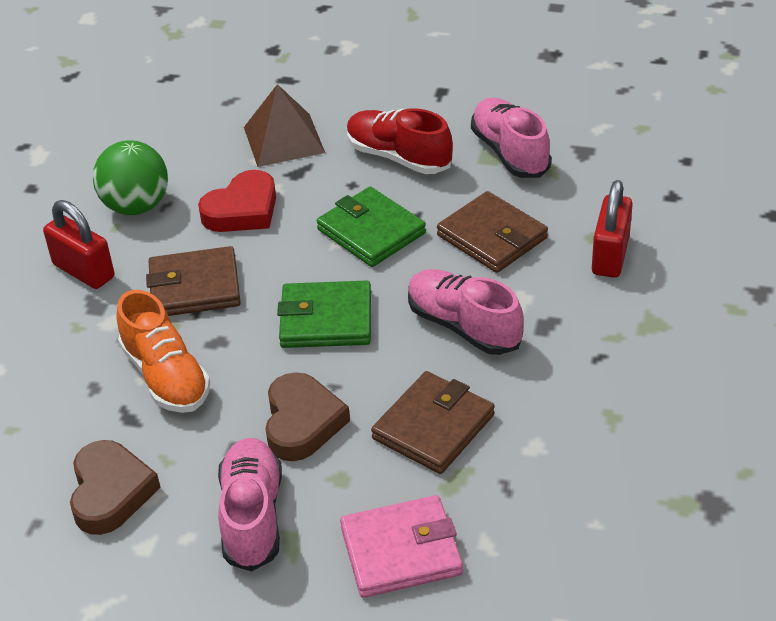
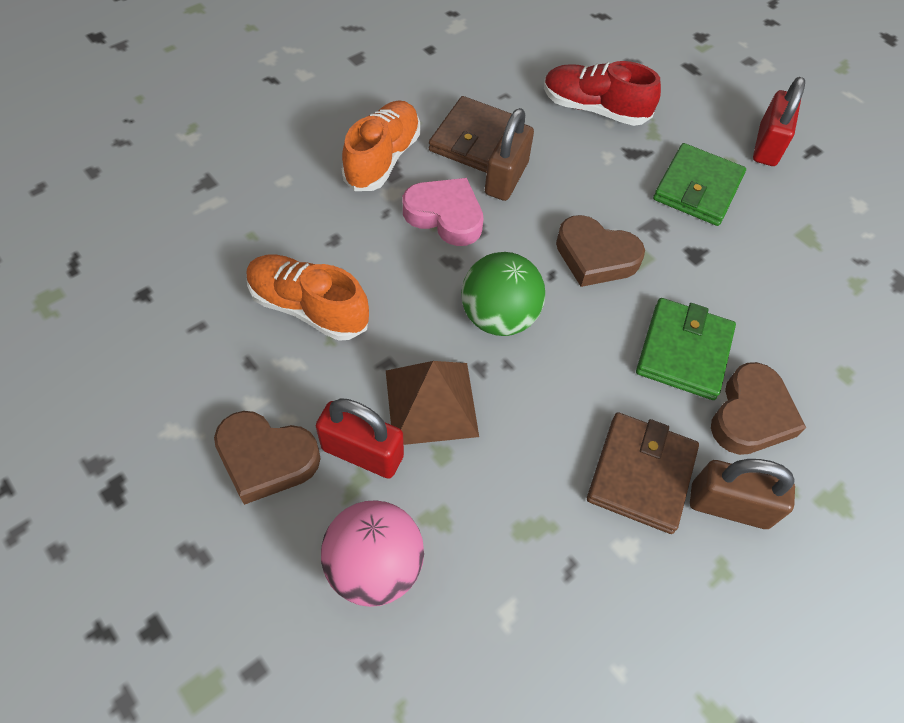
brown heart: [70,440,161,535] [265,372,350,461] = 2 -> [214,411,321,505] [556,215,645,287] [711,362,806,455] = 3
brown padlock: none = 0 -> [485,108,534,201] [690,459,795,529] = 2
brown wallet: [146,246,241,316] [371,371,495,474] [437,191,548,273] = 3 -> [429,96,512,173] [587,412,699,534] = 2
orange shoe: [116,290,210,413] = 1 -> [246,255,369,341] [342,100,420,191] = 2
pink ball: none = 0 -> [321,500,424,607] = 1
pink heart: none = 0 -> [403,178,484,246] = 1
pink shoe: [218,438,282,571] [408,269,523,355] [471,97,551,178] = 3 -> none = 0
pink wallet: [340,495,463,598] = 1 -> none = 0
red heart: [198,170,276,232] = 1 -> none = 0

